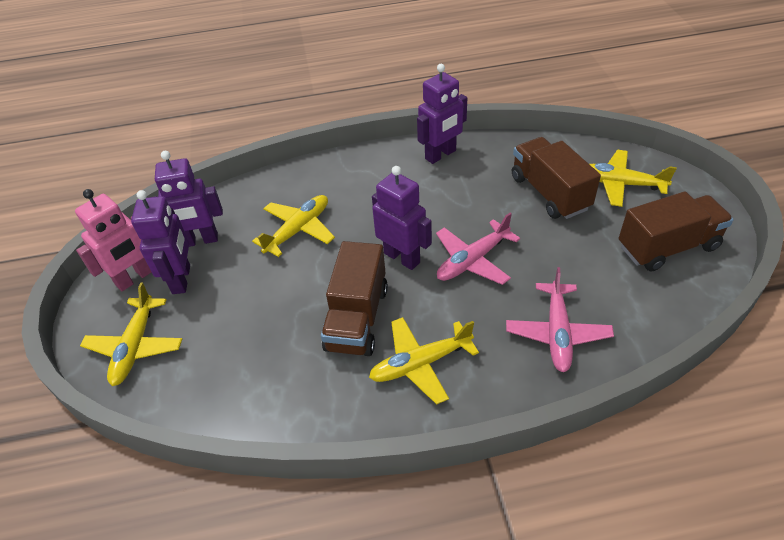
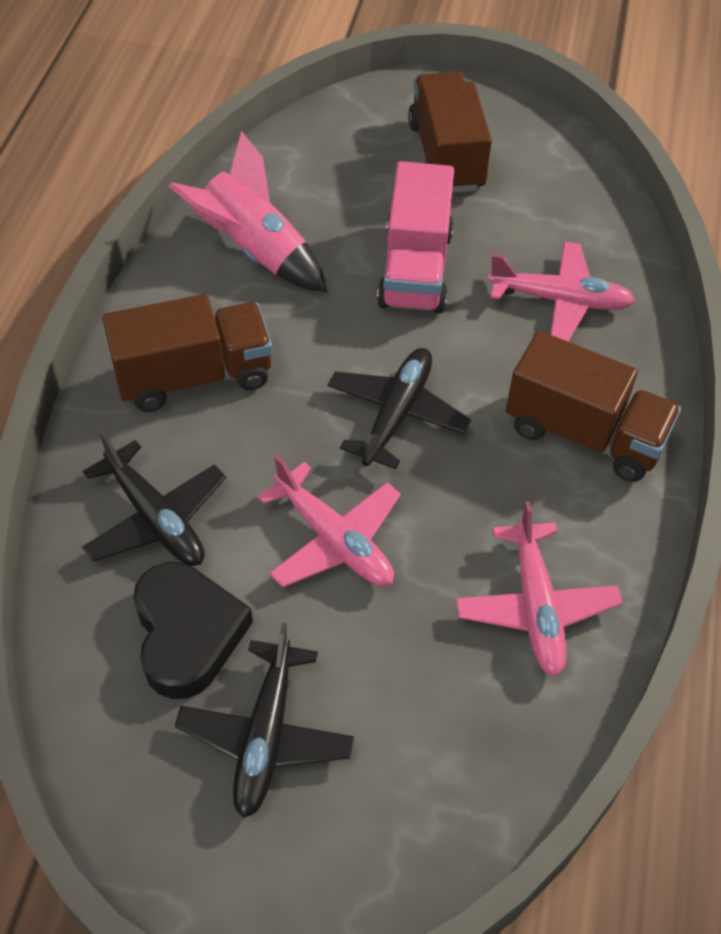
black heart: none = 0 -> [133,562,253,699] = 1
black plane: none = 0 -> [82,431,226,566] [175,622,354,818] [328,348,471,469] = 3
pink plane: [436,213,520,285] [506,267,614,372] = 2 -> [257,455,401,588] [456,501,623,677] [488,242,635,342] = 3
pink robot: [75,189,152,291] = 1 -> none = 0
pink rocket: none = 0 -> [168,131,327,292] = 1
pink truck: none = 0 -> [377,161,454,313] = 1
purple robot: [131,190,190,294] [148,151,223,247] [372,166,432,270] [417,64,467,164] = 4 -> none = 0
yellow plane: [80,282,182,386] [252,195,335,257] [369,317,479,405] [590,150,677,207] = 4 -> none = 0

